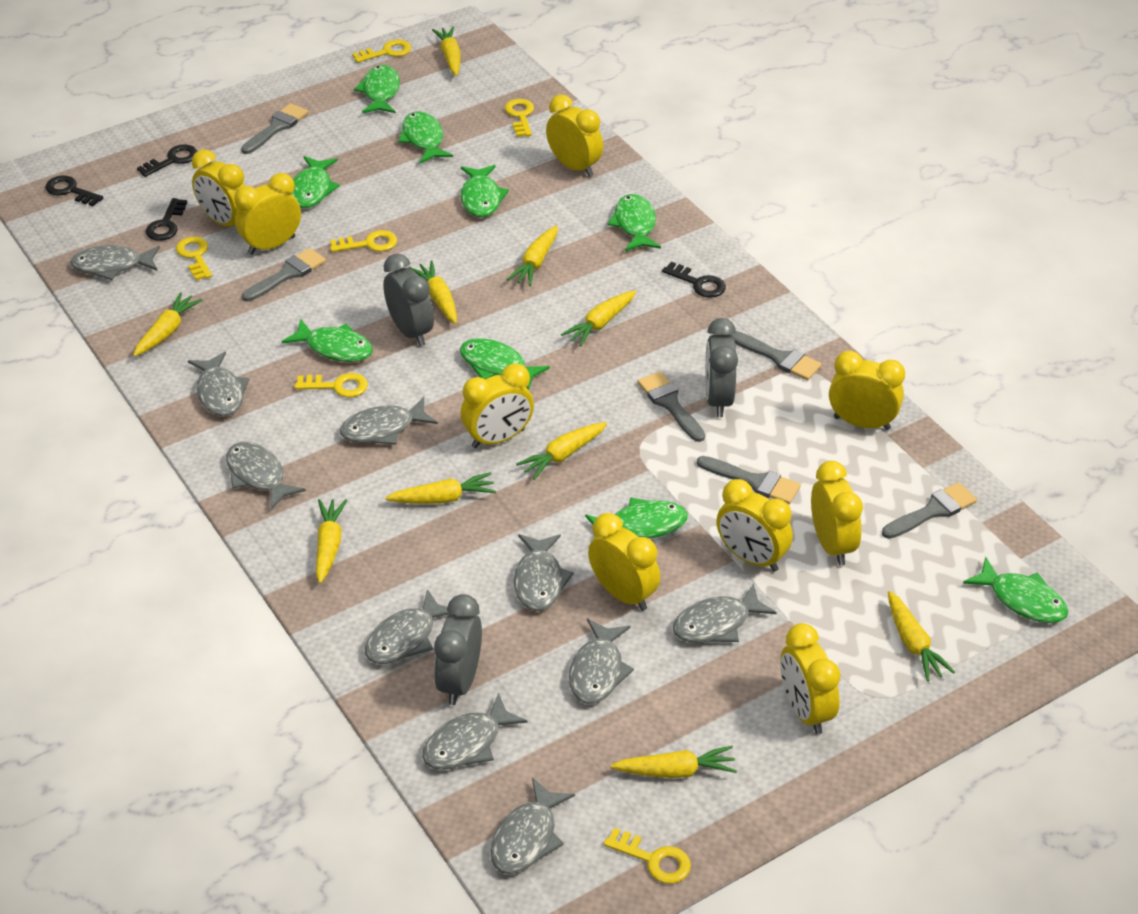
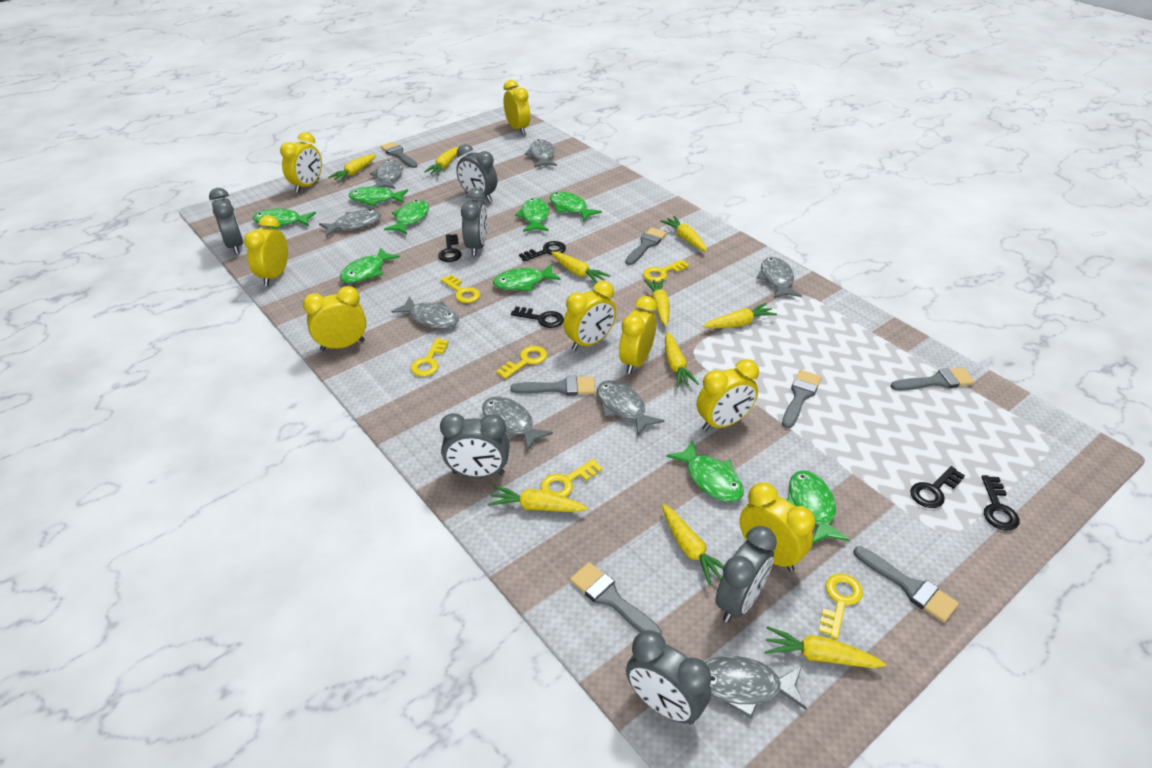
black key: [45,175,103,206] [137,144,198,177] [146,198,187,241] [662,262,726,298] = 4 -> [438,234,462,262] [511,306,564,328] [519,241,566,262] [910,466,965,508] [981,475,1019,531] = 5
grey brush: [241,103,308,154] [242,248,326,301] [638,372,705,442] [697,456,801,504] [729,331,822,380] [882,482,977,539] = 6 -> [380,142,417,168] [510,376,595,396] [570,562,662,636] [625,228,667,265] [782,370,822,429] [853,546,959,622] [890,368,975,391] = 7
grey clock: [383,254,434,346] [434,594,482,705] [705,318,738,417] = 3 -> [209,188,243,254] [440,413,510,478] [456,144,497,202] [461,188,487,256] [626,630,711,725] [715,526,777,623] = 6
grey fish: [70,245,160,280] [188,352,249,416] [226,442,306,510] [340,397,438,445] [365,589,450,664] [422,693,528,770] [490,777,575,874] [514,534,574,611] [569,619,634,704] [673,583,777,643] = 10 -> [319,209,381,237] [370,160,403,189] [391,296,459,329] [482,396,553,451] [525,140,557,167] [597,380,664,436] [705,656,807,718] [756,257,802,298] = 8
yellow clock: [192,149,245,226] [235,173,301,255] [461,364,534,448] [546,94,603,177] [588,513,660,611] [716,479,793,572] [780,623,841,734] [811,461,863,565] [829,351,905,430] = 9 -> [244,215,288,286] [280,132,322,193] [303,286,366,351] [504,80,530,135] [563,281,616,351] [619,296,657,374] [697,359,759,431] [739,482,815,571] = 8

